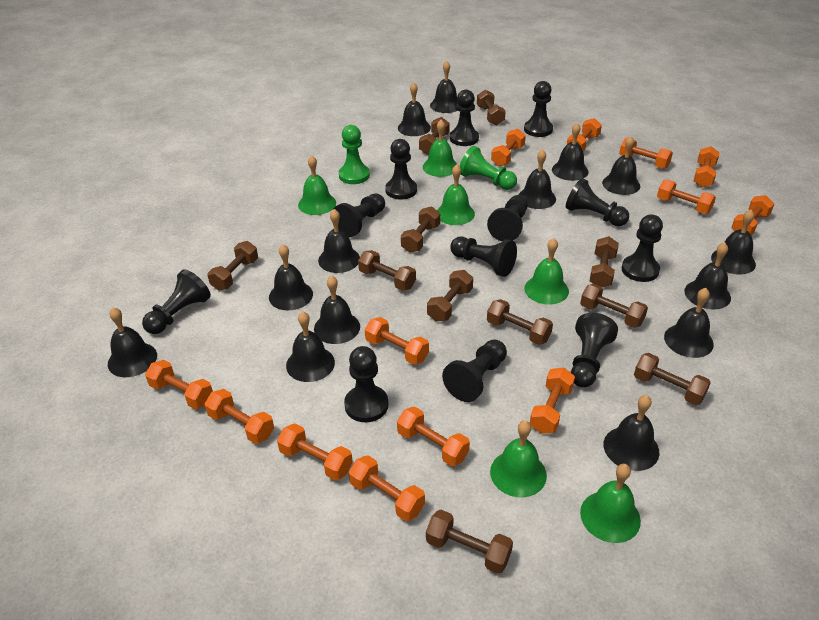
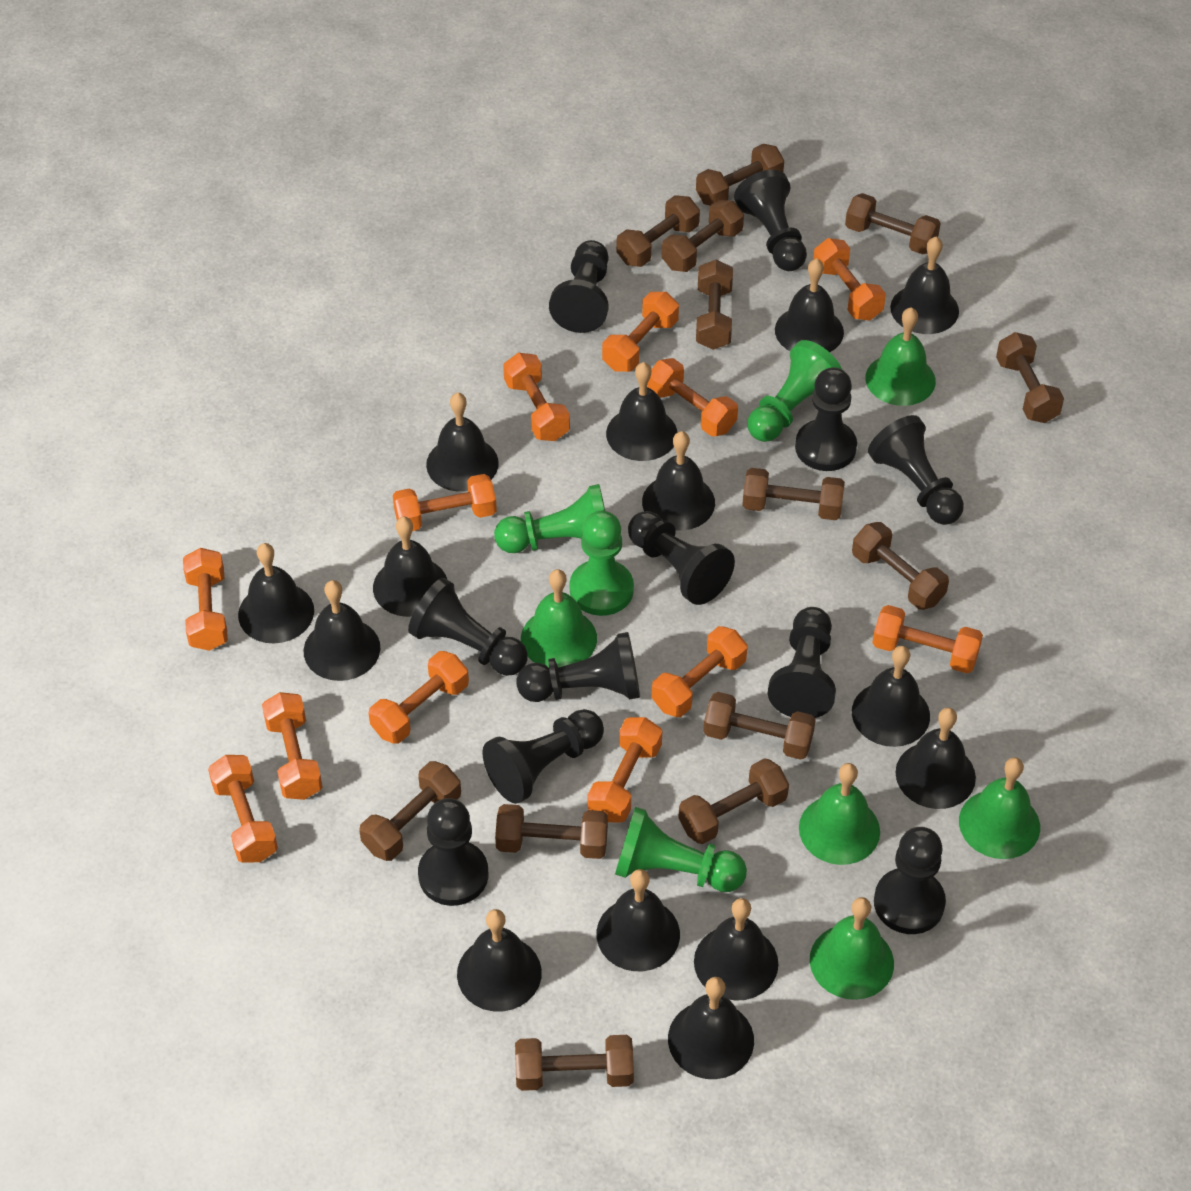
black pawn: [142,269,211,334] [333,193,385,237] [344,346,389,422] [385,139,417,199] [442,339,507,402] [450,89,479,146] [450,237,517,277] [487,195,528,241] [524,81,553,137] [566,178,629,227] [571,313,618,387] [622,214,663,282] = 12 -> [408,578,528,676] [418,798,488,906] [482,709,604,804] [517,632,640,702] [549,240,609,333] [628,511,735,605] [734,170,807,271] [768,607,836,718] [795,367,857,471] [868,415,964,525] [874,827,946,934] = 11
brown dumbbell: [208,241,258,291] [358,250,416,291] [401,206,440,253] [419,117,450,155] [426,510,513,574] [427,270,473,322] [477,90,506,125] [487,299,553,345] [580,284,648,328] [590,236,619,287] [634,353,711,405] = 11 -> [359,761,461,861] [495,804,608,859] [515,1035,634,1091] [616,195,700,267] [662,200,744,272] [678,758,789,844] [696,144,784,206] [696,260,733,350] [703,692,816,760] [742,468,845,520] [845,193,941,254] [852,522,949,610] [996,332,1064,423] = 13
green bell: [298,155,336,215] [423,120,458,177] [437,164,475,225] [490,420,547,497] [524,238,569,305] [580,464,641,543] = 6 -> [521,569,597,668] [799,763,880,865] [810,897,894,1000] [865,307,936,406] [959,757,1040,859] = 5
green pawn: [339,125,370,184] [460,146,517,190] = 2 -> [494,484,605,553] [569,511,634,616] [615,807,747,892] [747,340,842,442] = 4
orange dumbbell: [145,360,213,409] [205,389,274,444] [277,424,353,481] [349,455,425,521] [365,317,429,365] [397,407,470,466] [491,129,526,166] [530,368,575,434] [567,118,602,151] [619,138,673,169] [657,179,716,214] [694,146,720,187] [731,195,774,236] = 13 -> [183,548,228,651] [208,755,278,863] [262,692,322,800] [369,651,469,744] [393,474,497,531] [503,353,570,441] [588,717,662,823] [602,292,679,372] [647,358,738,436] [651,626,748,717] [813,238,886,320] [872,605,983,673] = 12

